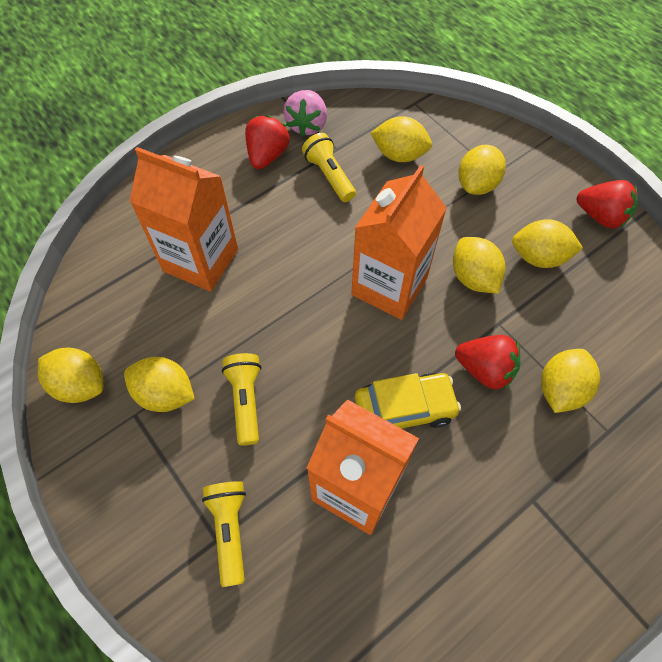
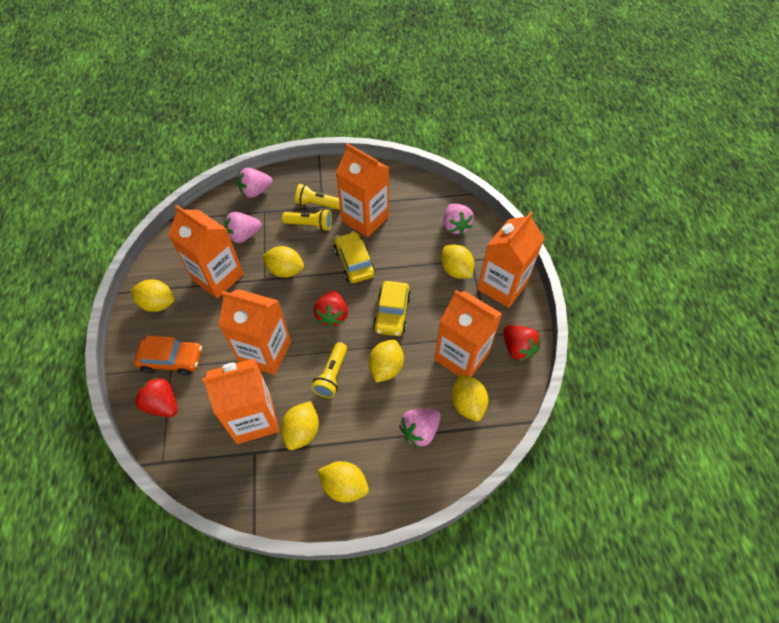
orange car: none = 0 -> [134,336,202,376] = 1
orange carton: [129,147,238,291] [307,399,419,535] [351,165,447,320] = 3 -> [168,205,244,298] [202,358,279,444] [219,289,291,375] [336,143,389,237] [434,290,502,377] [477,211,544,308] = 6
pink strawberry: [283,90,327,137] = 1 -> [224,212,261,243] [238,168,273,198] [399,408,441,448] [443,203,474,235] = 4
yellow car: [355,373,461,429] = 1 -> [334,231,376,283] [373,281,411,336] = 2

